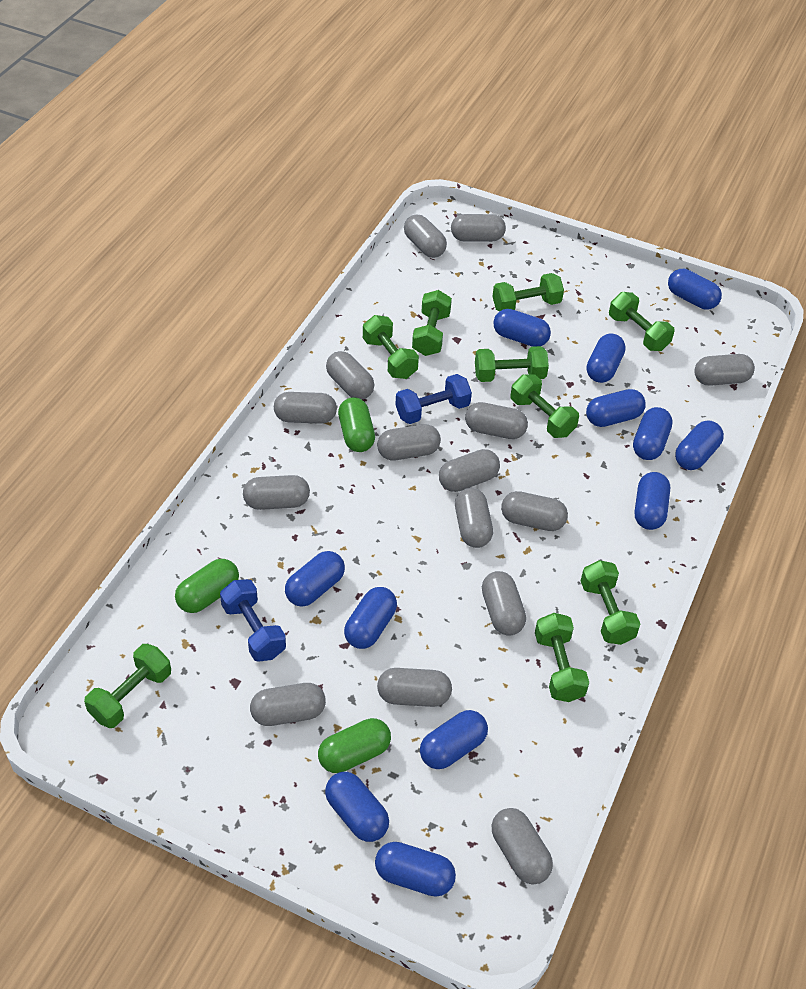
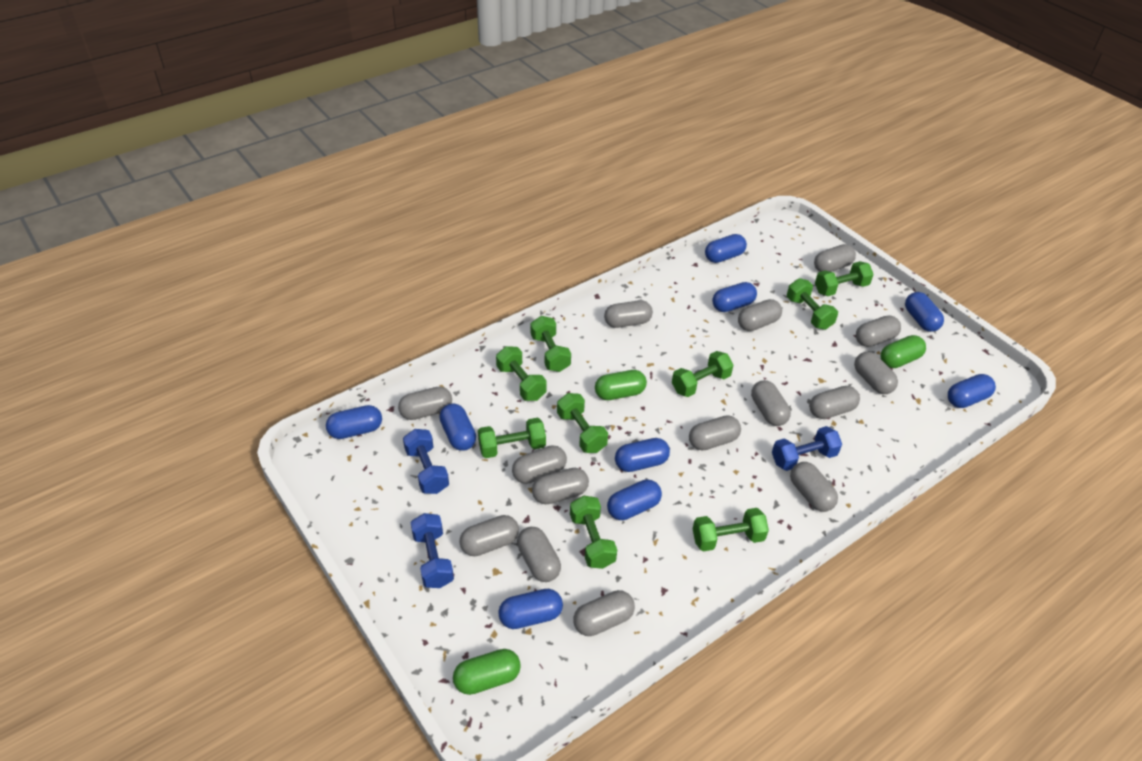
blue capsule: [285,551,345,606] [325,772,389,842] [344,587,397,649] [375,842,456,897] [420,710,488,769] [493,309,551,347] [586,389,646,427] [587,333,626,383] [633,407,673,460] [635,472,670,530] [668,269,722,310] [675,420,724,470] = 12 -> [326,405,382,439] [439,404,476,451] [498,589,563,629] [607,480,662,520] [615,438,670,472] [705,234,747,263] [712,282,757,312] [905,292,944,332] [948,374,996,408] = 9
blue dumbbell: [220,579,286,662] [395,374,472,424] = 2 -> [403,429,449,494] [410,513,454,588] [772,426,842,471] = 3

